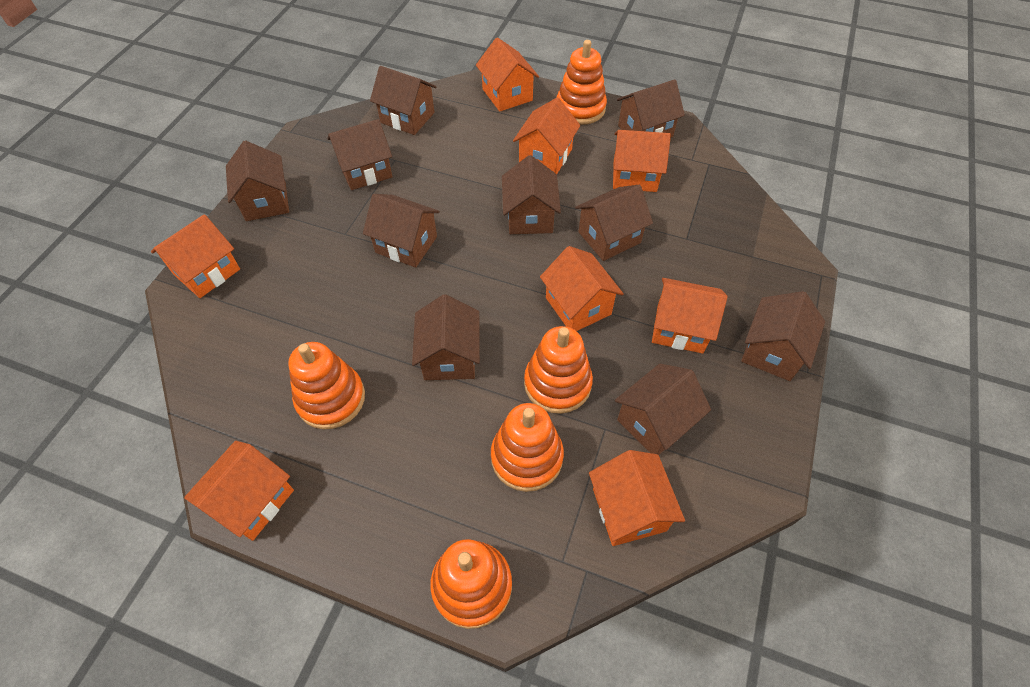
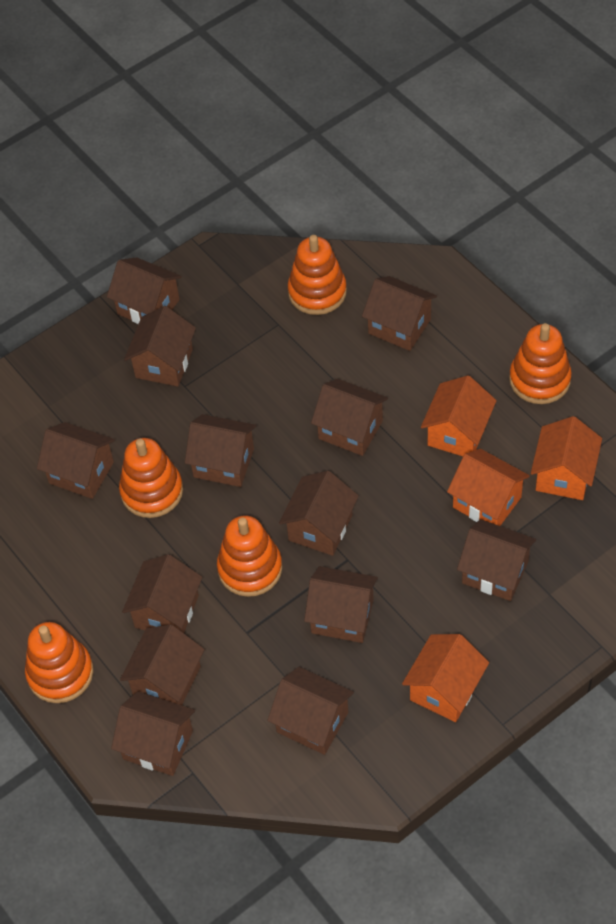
brown house: [226,140,289,221] [328,119,392,190] [363,194,439,268] [370,66,437,135] [412,294,480,380] [502,155,561,234] [575,185,653,261] [615,364,711,455] [617,79,685,138] [741,291,825,381] = 10 -> [37,422,115,499] [107,257,182,324] [111,691,195,776] [120,624,205,705] [122,554,202,633] [124,306,196,387] [185,414,256,487] [267,667,354,755] [279,471,359,556] [304,566,378,643] [311,379,388,456] [362,276,437,351] [457,519,536,601] = 13
orange house: [151,214,240,298] [184,441,294,541] [476,37,539,112] [513,98,580,174] [540,246,624,331] [589,450,685,546] [613,130,671,192] [652,278,728,354] = 8 -> [402,634,489,722] [421,375,497,456] [447,449,530,526] [531,416,602,500] = 4

